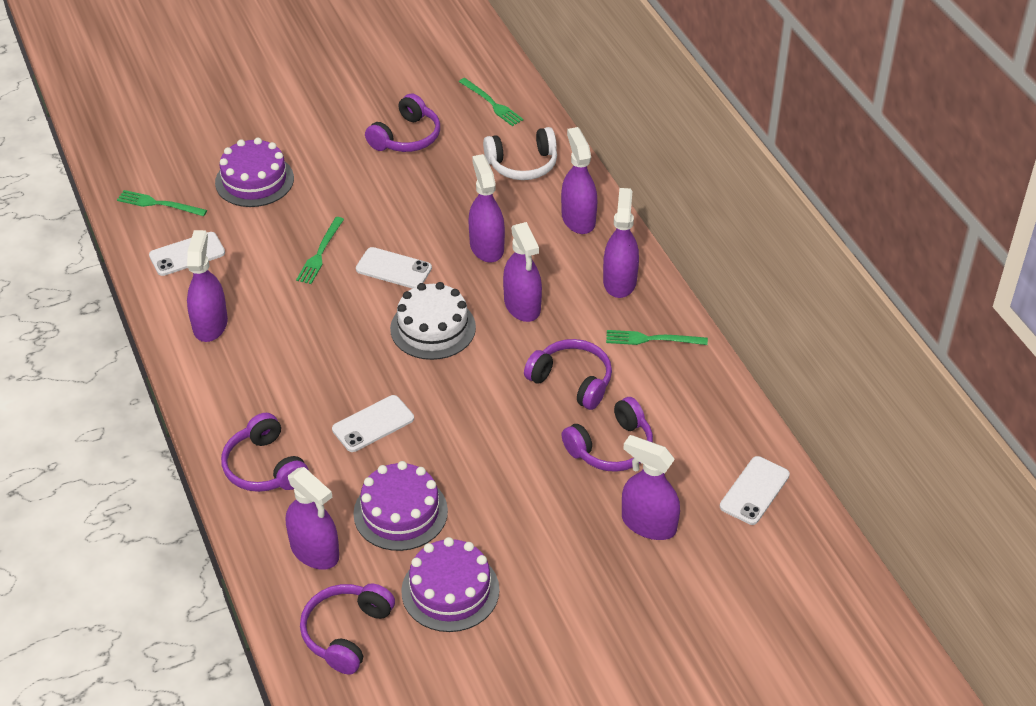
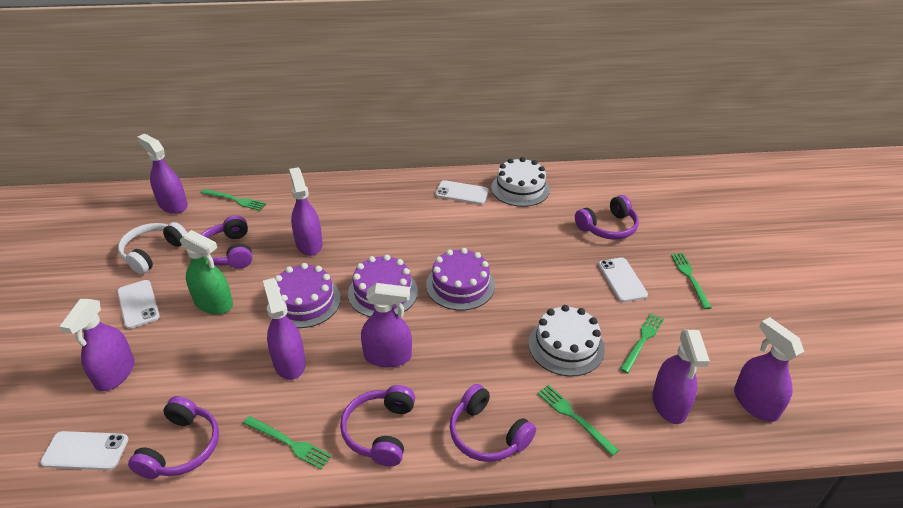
green fork: [117,190,207,216] [296,217,344,284] [459,78,524,126] [606,330,708,345] = 4 -> [201,189,266,211] [243,416,332,470] [537,385,619,456] [620,313,664,373] [671,253,712,309] = 5
green spray bottle: none = 0 -> [180,230,233,314] = 1
white cake: [390,282,476,360] = 1 -> [491,157,550,207] [529,305,605,376] = 2

